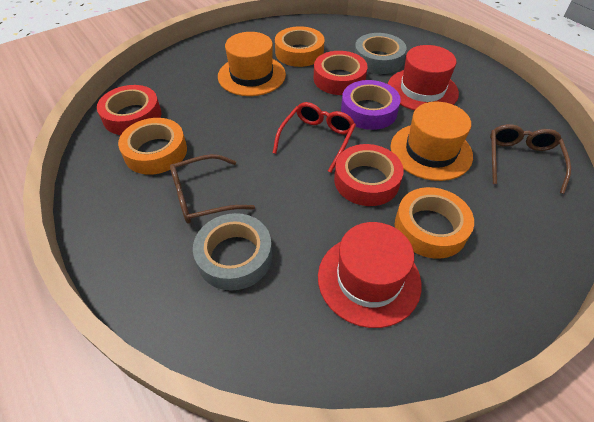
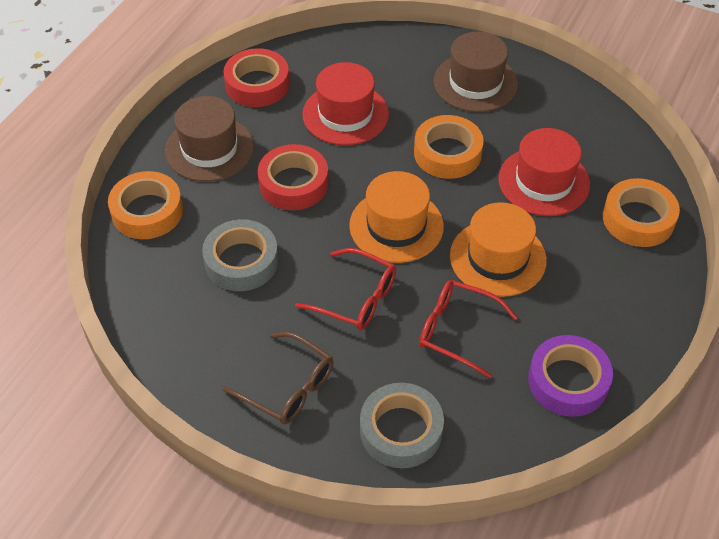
brown glasses: [170,154,255,224] [490,124,571,194] = 2 -> [222,332,333,424] = 1
brown hat: none = 0 -> [165,96,254,182] [434,31,518,112] = 2
red glasses: [273,102,356,173] = 1 -> [295,248,396,330] [419,280,518,378] = 2
red tape: [97,85,161,135] [314,51,368,95] [334,144,404,206] = 3 -> [223,48,290,107] [258,144,329,210] = 2

